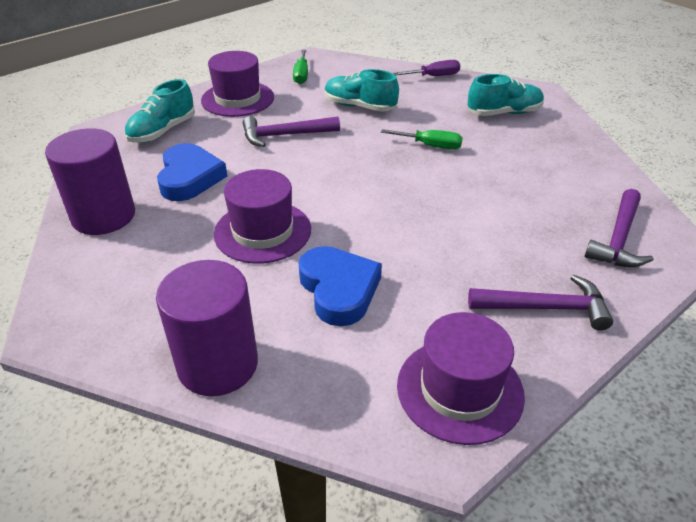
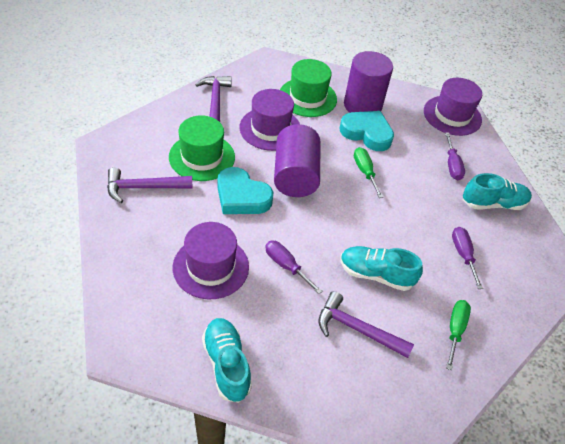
blue heart: [157,143,227,201] [299,246,382,326] = 2 -> none = 0
green hat: none = 0 -> [169,115,235,181] [280,59,337,117] = 2
purple screwdriver: [393,60,460,76] = 1 -> [265,240,323,294] [445,132,465,180] [452,227,483,289] = 3
turquoise heart: none = 0 -> [217,167,273,214] [340,111,394,151] = 2

